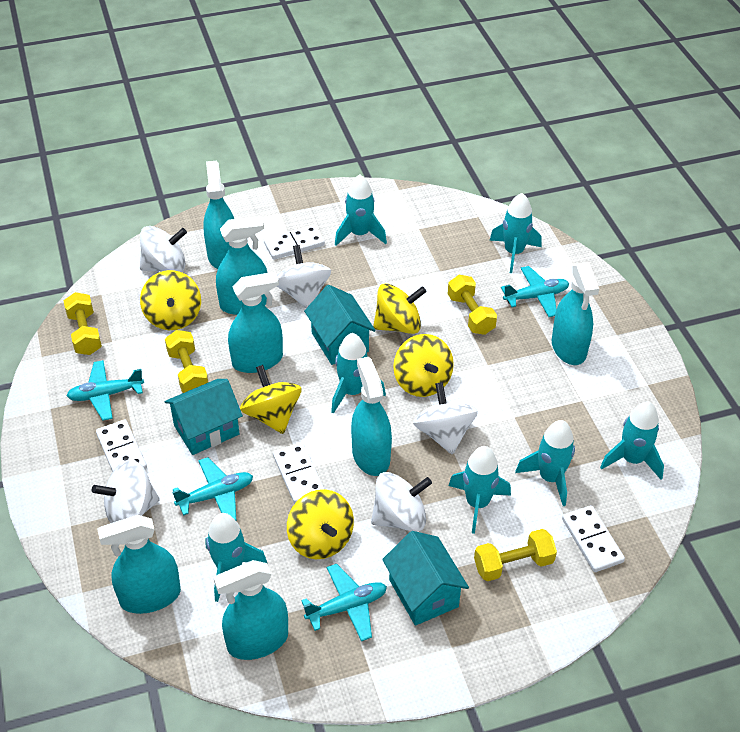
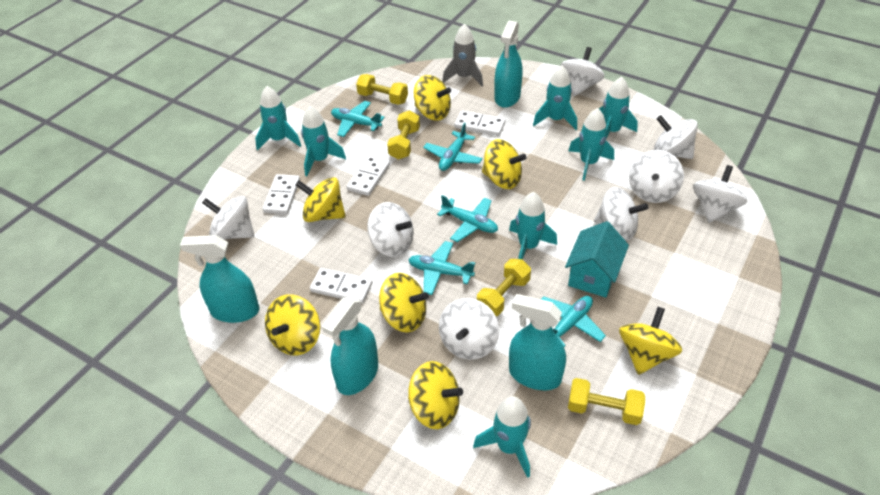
grey rocket: none = 0 -> [442,24,483,86] = 1
turquoise house: [165,379,243,455] [304,285,376,365] [382,531,469,626] = 3 -> [565,221,629,298] = 1
turquoise plane: [66,360,144,421] [172,457,253,520] [301,564,387,641] [501,266,569,317] = 4 -> [331,101,385,137] [408,241,475,295] [423,122,482,171] [437,195,498,242] [541,296,606,347] = 5
turquoise spray bottle: [97,515,181,614] [203,161,234,269] [213,560,288,660] [216,216,267,315] [228,272,283,373] [351,357,392,476] [552,262,599,365] = 7 -> [180,235,259,323] [322,297,378,395] [494,21,523,108] [509,294,566,390] = 4
white spinning top: [92,460,160,523] [140,226,187,272] [277,245,331,308] [371,472,432,532] [413,382,478,454] = 5 -> [202,196,254,240] [367,202,414,257] [439,298,499,360] [560,47,604,96] [594,187,648,241] [629,150,684,203] [654,115,698,159] [693,165,748,223] = 8
yellow spinning top: [140,270,201,330] [240,365,302,434] [287,489,354,559] [373,283,427,334] [393,334,454,397] = 5 -> [265,294,320,355] [296,177,346,222] [379,273,429,332] [408,361,463,429] [414,75,451,121] [482,139,526,189] [619,307,682,375] = 7

